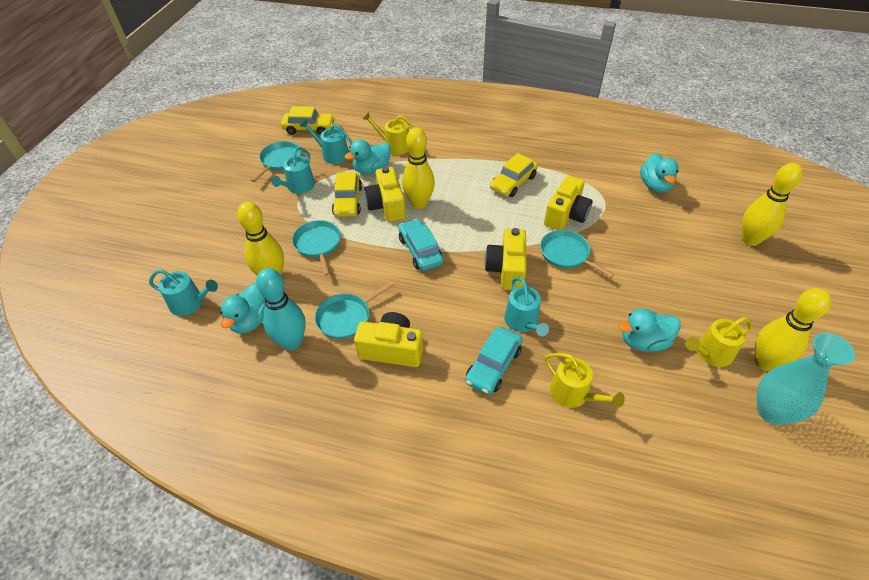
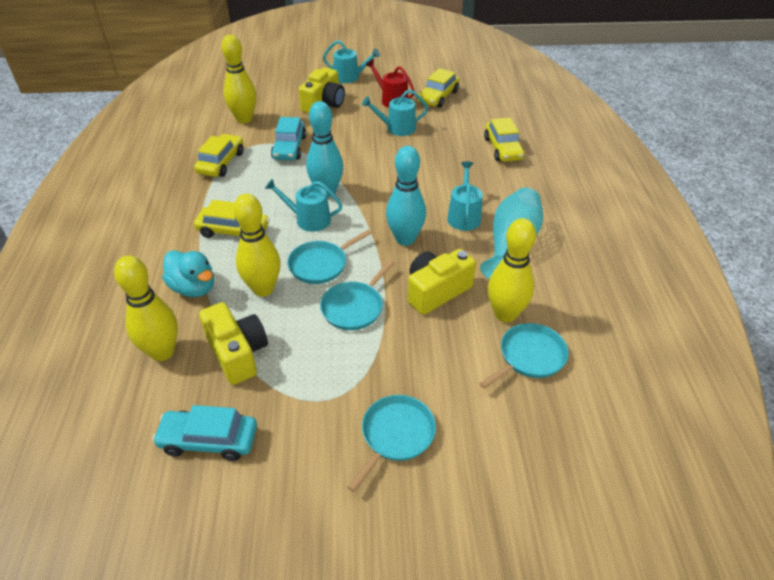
red watering can: none = 0 -> [366,59,415,108] = 1
turquoise bowling pin: [256,268,306,350] = 1 -> [306,101,343,197] [386,146,426,246] = 2
turquoise duck: [220,283,265,334] [344,139,391,174] [619,309,681,352] [640,153,679,193] = 4 -> [162,250,214,297] = 1
yellow camera: [354,312,423,367] [364,167,406,222] [485,228,526,290] [544,175,593,230] = 4 -> [199,302,268,385] [299,67,345,114] [408,249,476,315] = 3
yellow car: [281,106,335,135] [332,172,362,217] [490,153,538,197] = 3 -> [194,134,244,177] [194,200,270,238] [418,68,459,108] [484,118,525,162] = 4
yellow watering can: [363,112,414,155] [545,353,625,408] [686,317,753,367] = 3 -> none = 0

